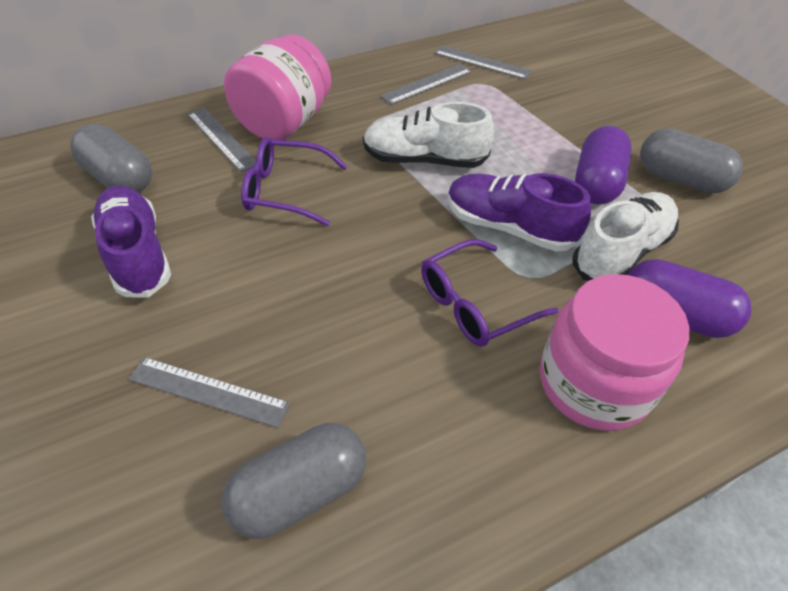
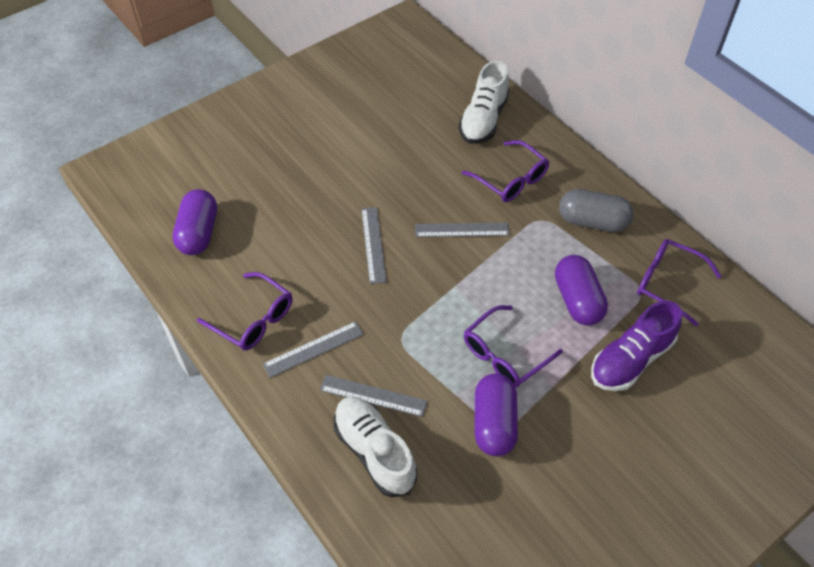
grey capsule: [70,124,152,192] [221,423,366,539] [640,128,743,193] = 3 -> [559,189,634,232] = 1
pink jar: [224,34,331,140] [540,274,689,431] = 2 -> none = 0
purple capsule: [575,126,632,205] [628,259,751,338] = 2 -> [173,189,217,255] [475,373,518,456] [555,255,608,326] = 3
purple glasses: [241,137,347,226] [421,239,559,347] = 2 -> [197,272,292,351] [462,140,550,202] [464,305,563,387] [637,239,722,327] = 4
purple shoe: [91,185,171,297] [448,173,591,251] = 2 -> [591,300,682,391] = 1

